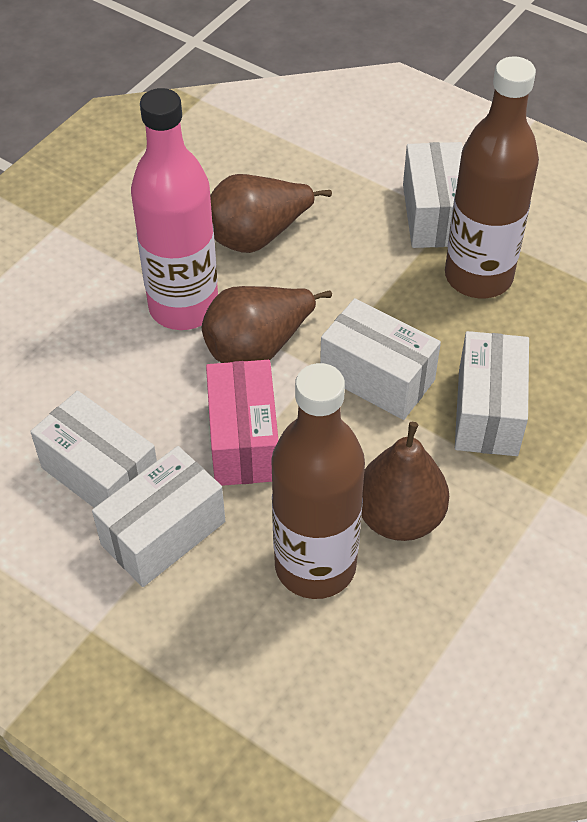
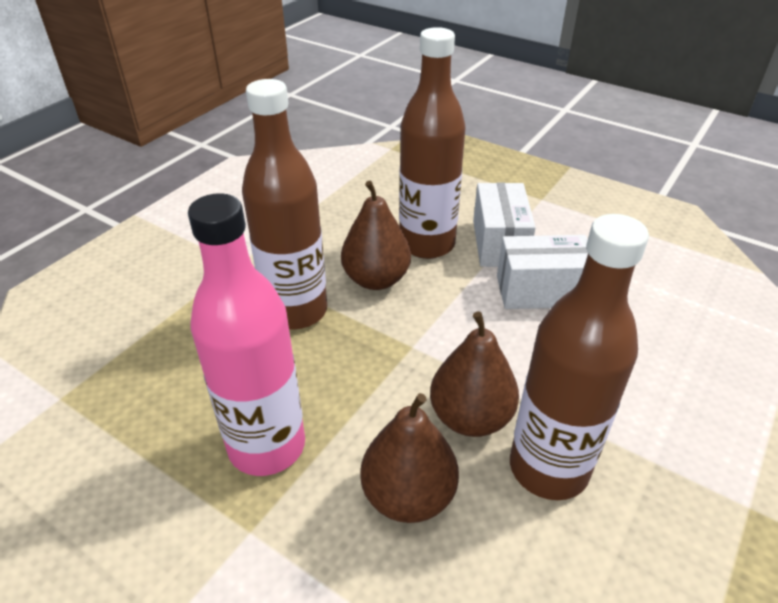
brown bottle: [271,363,365,599] [445,56,539,298] = 2 -> [242,79,327,330] [399,27,465,259] [510,214,649,500] = 3
pink box: [206,360,278,486] = 1 -> none = 0
white box: [30,391,157,508] [92,446,225,587] [320,298,441,420] [403,142,463,248] [455,331,529,456] = 5 -> [473,182,536,267] [497,235,588,309] = 2

